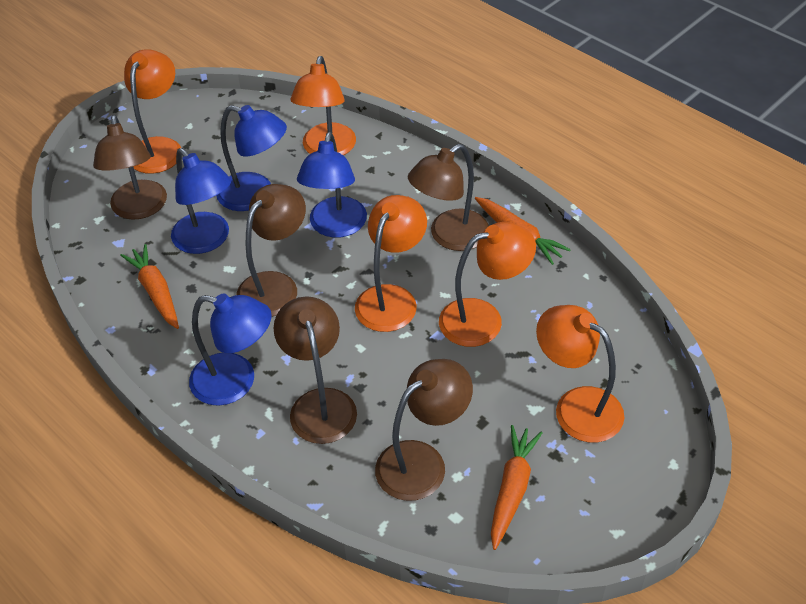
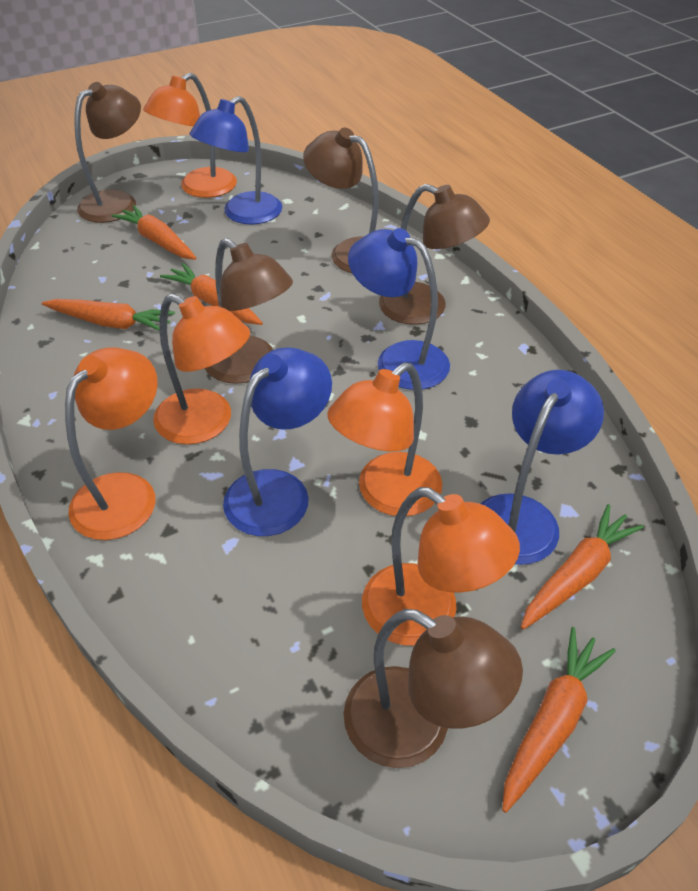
orange carrot: [120,244,179,329] [475,197,571,265] [491,425,542,550] = 3 -> [42,299,175,331] [111,205,197,260] [160,262,263,325] [502,627,616,813] [521,504,644,630] = 5

